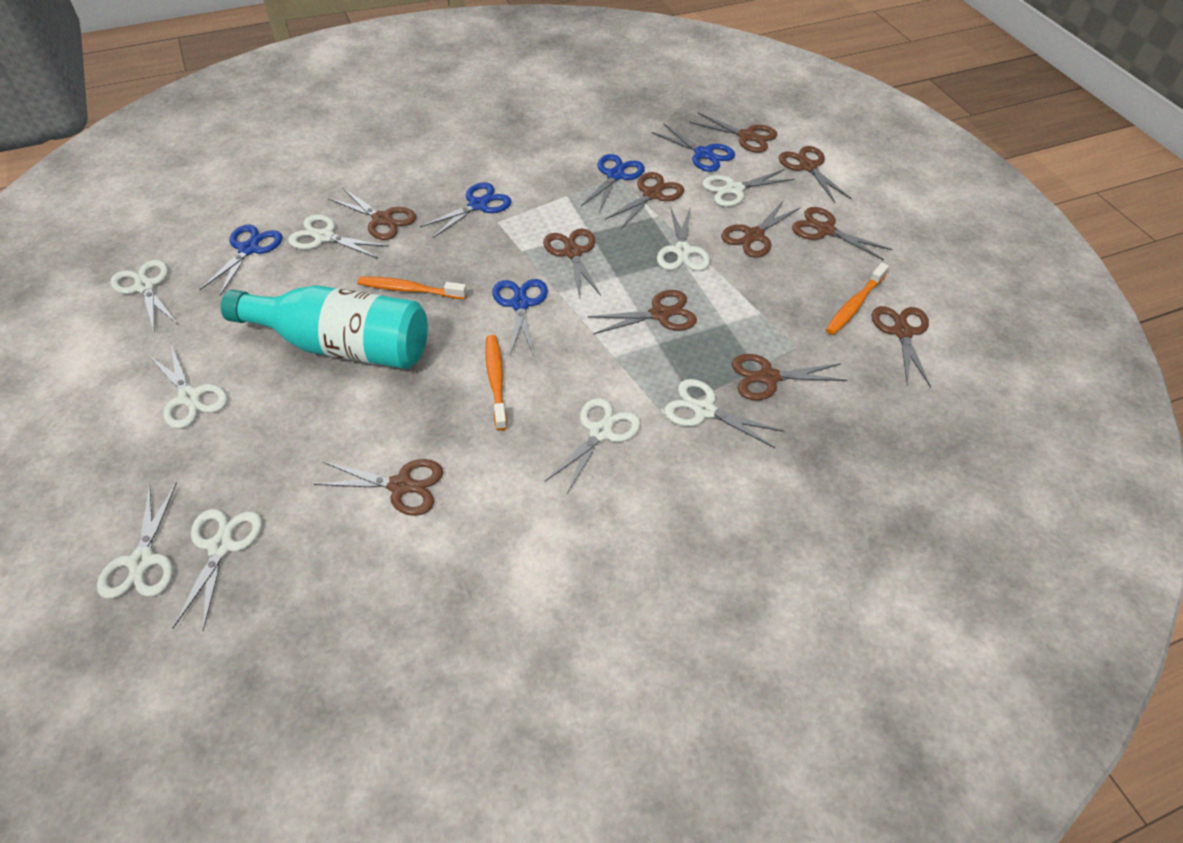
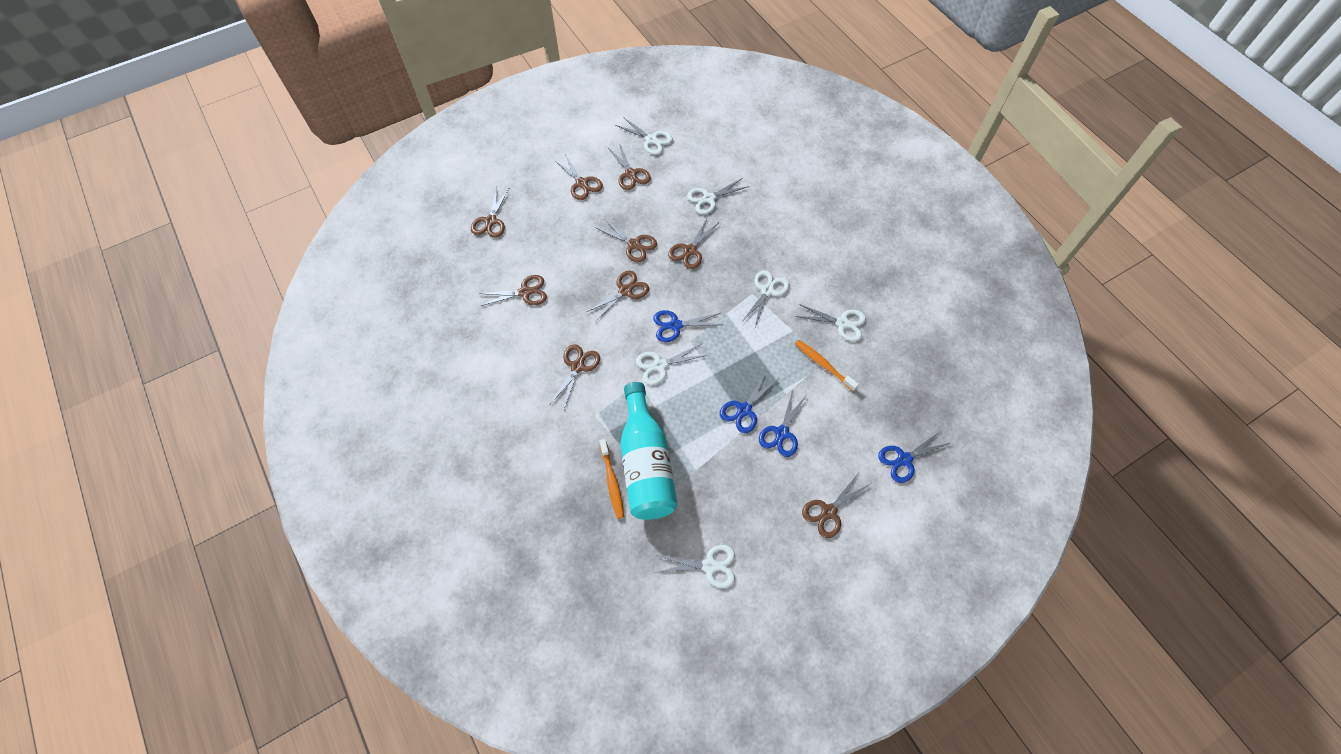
blue scissors: [200,225,282,296] [420,182,511,238] [492,279,548,356] [581,154,645,212] [652,124,735,172] = 5 -> [653,310,722,342] [720,370,778,433] [759,390,807,457] [878,431,950,483] = 4
brown scissors: [314,459,443,516] [328,187,416,240] [543,228,601,298] [587,290,697,334] [605,172,684,229] [690,112,777,153] [721,200,801,258] [732,354,848,400] [779,146,852,203] [792,207,892,260] [872,306,931,388] = 11 -> [471,187,509,238] [478,275,547,306] [550,344,600,409] [554,155,603,200] [586,271,649,322] [596,219,657,262] [608,143,651,190] [668,218,718,269] [802,474,870,538] = 9
orange toothbrush: [357,277,467,299] [485,335,507,431] [826,263,889,335] = 3 -> [599,439,624,519] [795,340,859,391] = 2
white scissors: [97,483,177,599] [110,260,177,331] [149,345,228,429] [173,509,262,631] [288,215,389,258] [545,398,641,494] [657,206,710,271] [664,379,784,448] [702,169,795,207] = 9 -> [615,117,673,155] [636,344,708,385] [655,545,735,588] [687,178,749,214] [743,270,789,327] [795,304,866,341] = 6

